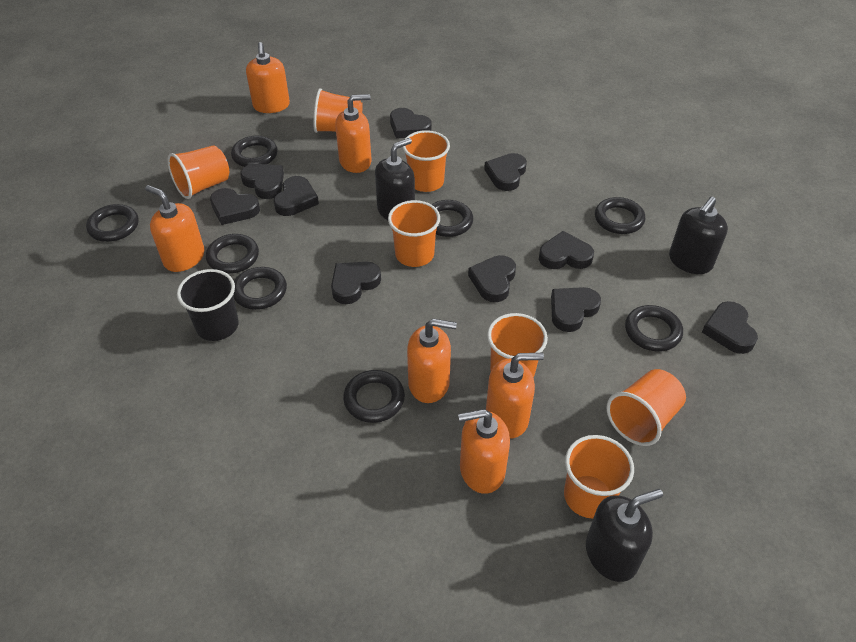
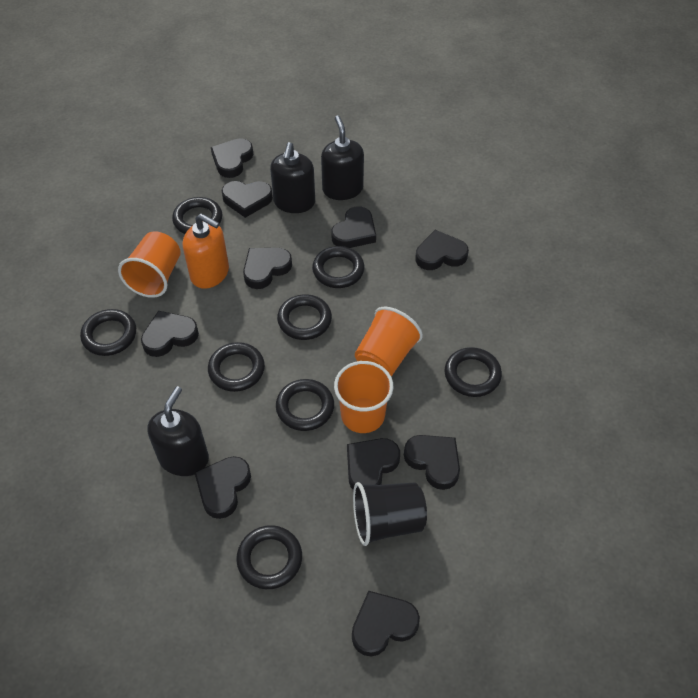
orange cup: [167,145,229,199] [313,88,363,133] [388,200,440,267] [403,130,450,192] [487,313,548,378] [564,435,634,518] [606,369,686,446] = 7 -> [118,232,181,298] [334,361,393,433] [355,307,423,376] = 3
orange soap dispenser: [145,185,205,272] [246,42,290,113] [335,94,371,173] [407,319,457,403] [458,409,510,494] [486,353,544,438] = 6 -> [183,214,229,289] = 1

